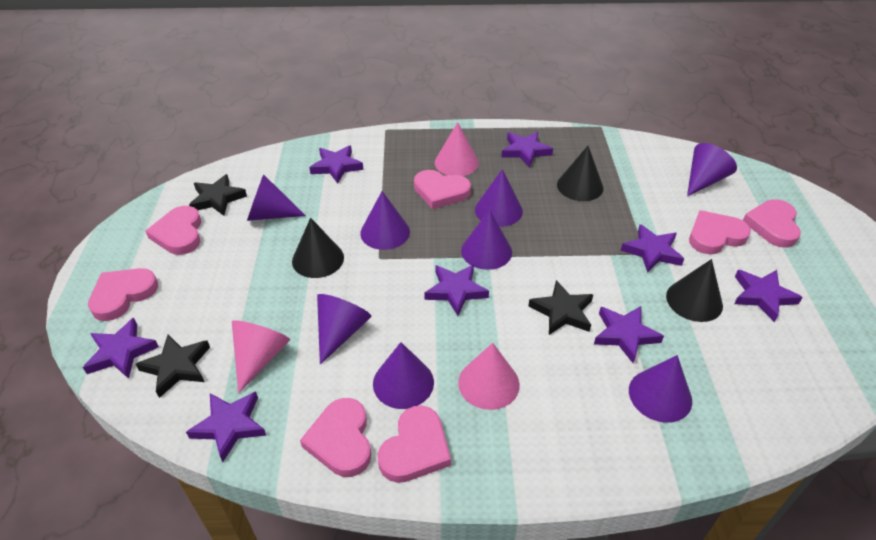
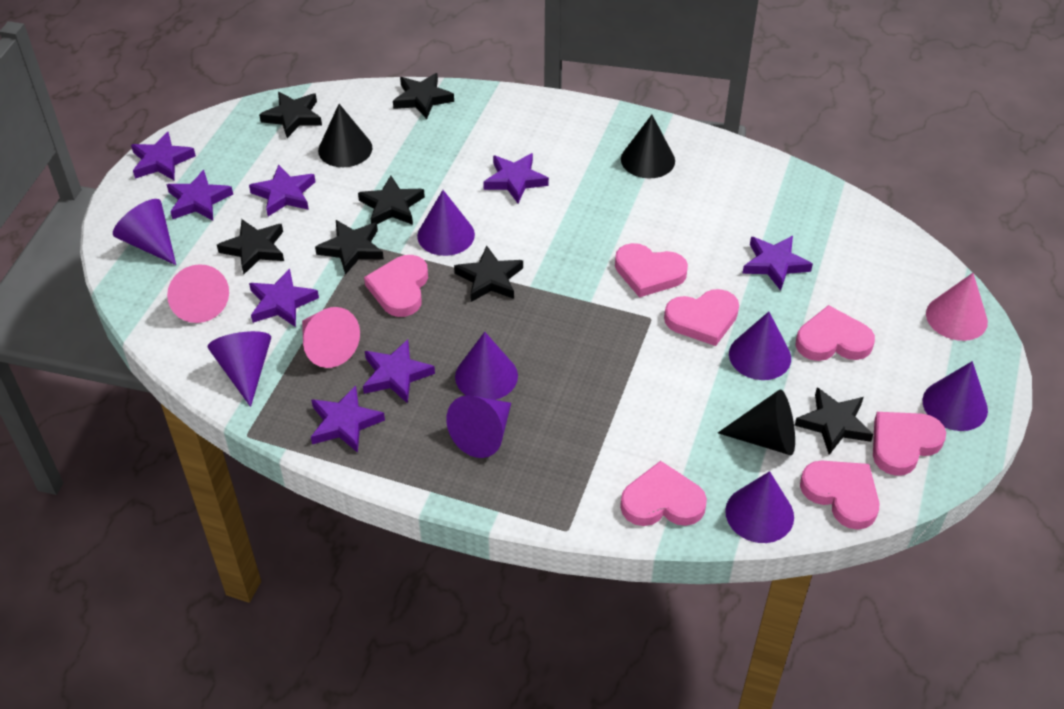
black star: [136,334,210,398] [189,174,247,216] [528,280,593,335] = 3 -> [217,219,284,274] [259,92,322,138] [315,220,384,275] [358,175,425,225] [393,73,454,119] [454,246,523,302] [795,387,873,455] = 7

